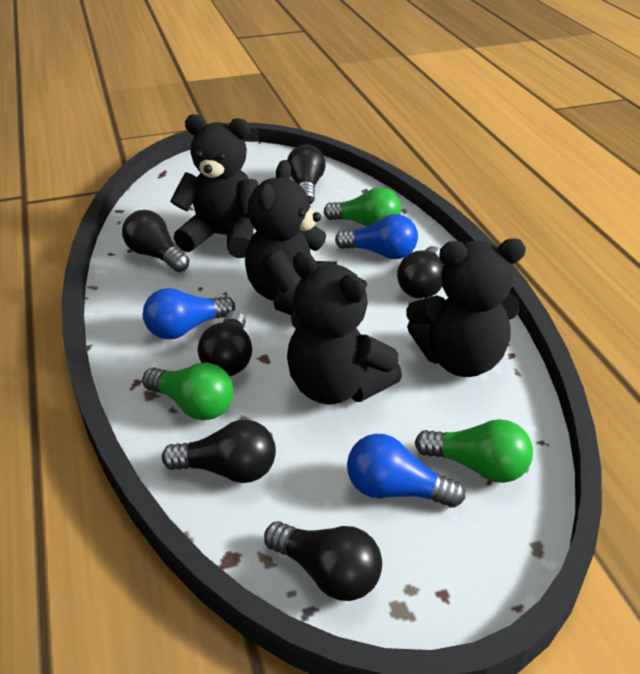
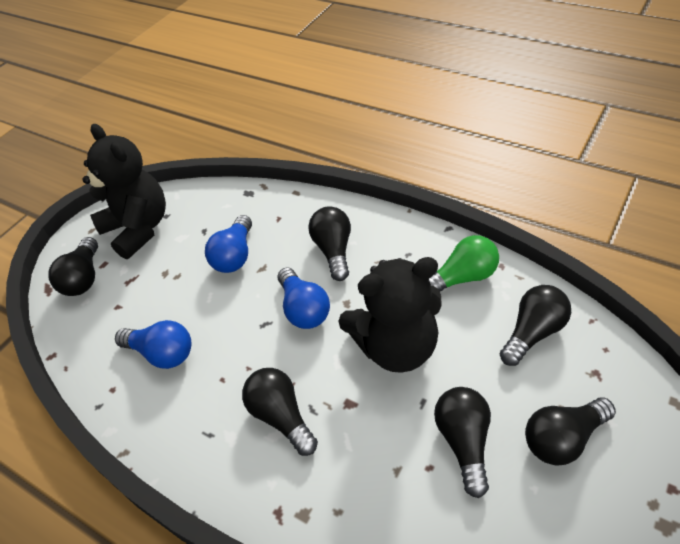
black teddy bear: [170,114,258,258] [245,160,337,315] [287,252,402,404] [406,238,526,377] = 4 -> [83,124,166,259] [338,257,442,373] = 2
green light bulb: [142,362,233,420] [324,187,401,226] [415,419,533,483] = 3 -> [429,235,499,291] = 1

